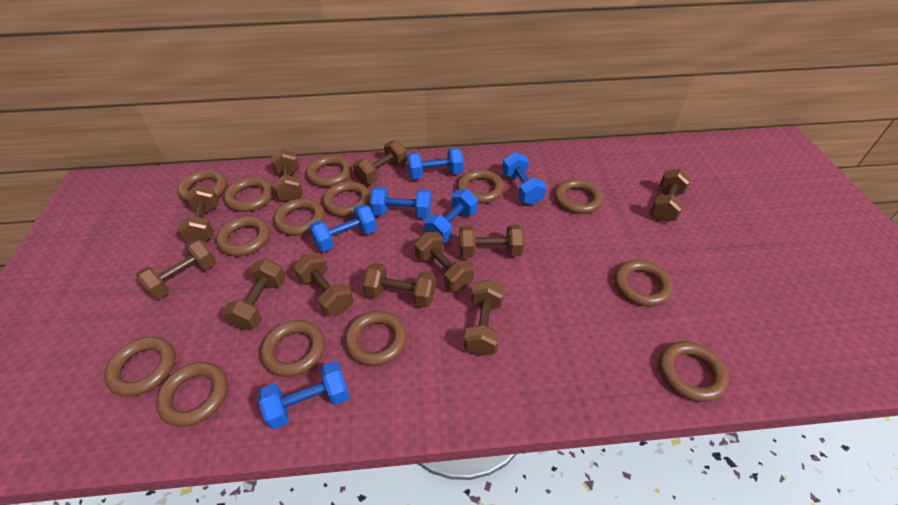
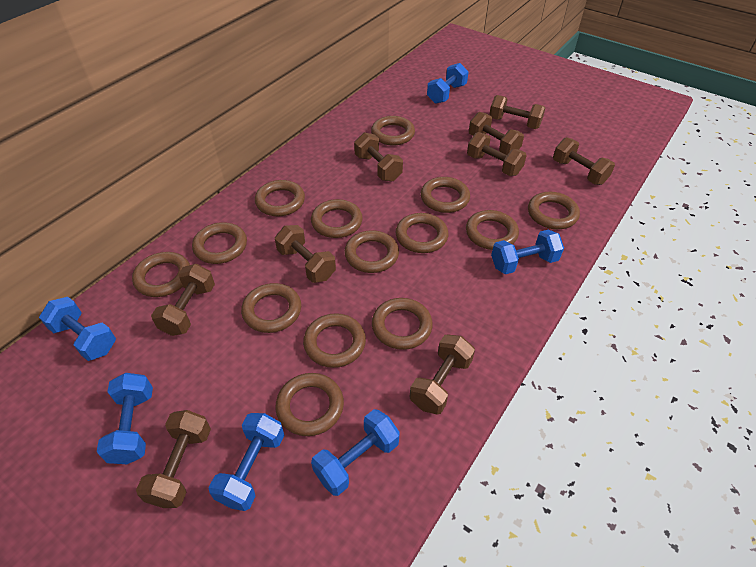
brown dumbbell: [136,239,216,299] [178,185,219,243] [222,259,286,331] [271,149,303,201] [293,253,353,316] [353,140,407,185] [362,263,436,307] [414,232,474,291] [459,225,525,258] [464,280,504,356] [650,169,691,222] = 11 -> [136,410,211,508] [151,264,215,336] [275,225,336,283] [354,132,403,181] [410,335,475,414] [467,132,527,176] [469,112,524,155] [489,95,545,129] [553,137,615,185] = 9

